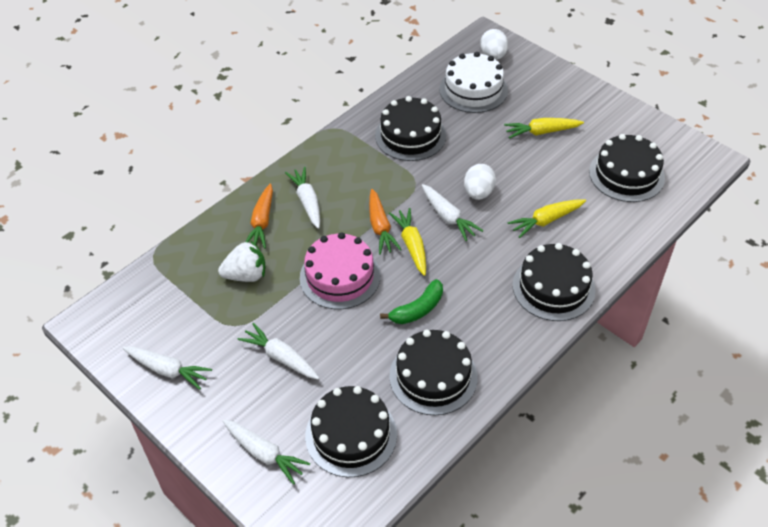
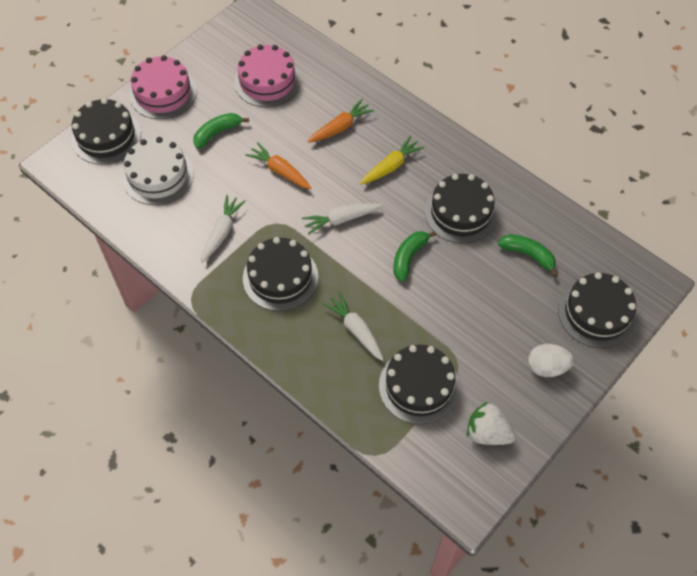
green banana: [380,279,443,324] = 1 -> [193,113,249,149] [393,231,437,282] [498,234,558,277] = 3
pink cake: [300,232,380,309] = 1 -> [129,55,197,119] [234,44,301,107] = 2
white carrot: [123,347,212,390] [223,420,310,485] [238,323,319,379] [285,167,320,229] [422,184,483,241] = 5 -> [201,195,246,263] [302,203,382,235] [323,292,384,361] = 3
white egg: [464,164,496,200] [480,29,508,60] = 2 -> [528,344,574,377] = 1
yellow carrot: [389,208,426,276] [504,118,584,139] [507,199,586,238] = 3 -> [360,136,424,184] = 1

